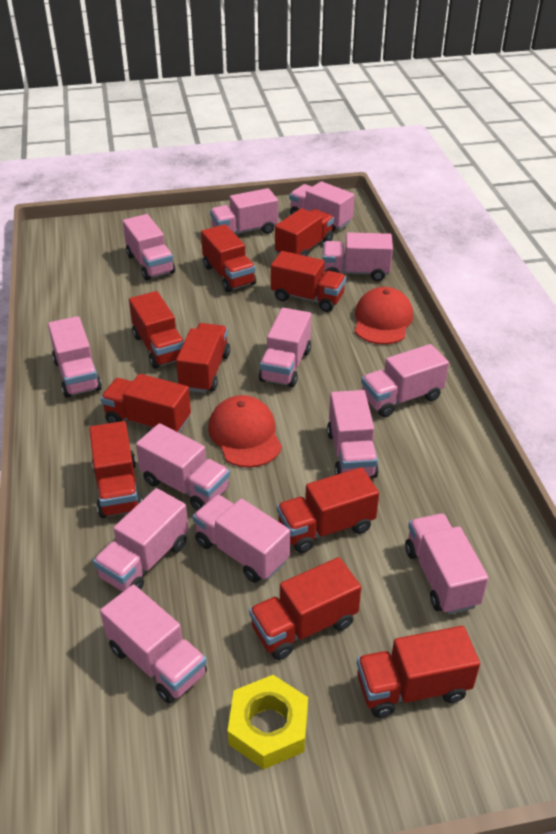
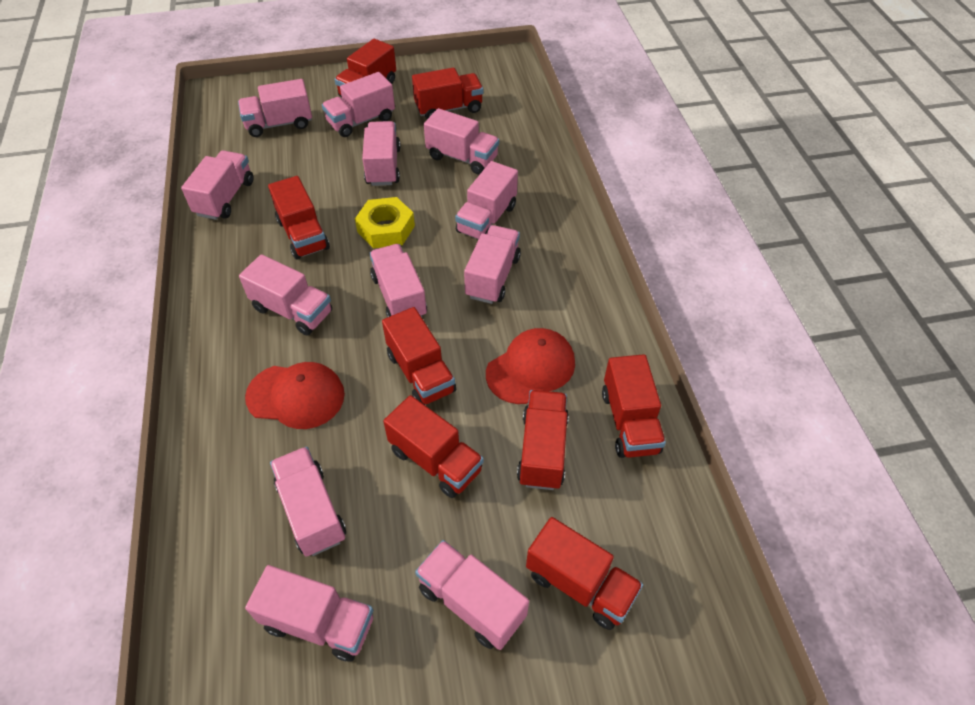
pink truck: [48,316,102,398] [93,488,189,592] [100,584,207,704] [123,214,175,281] [136,423,230,511] [193,495,290,583] [210,188,278,234] [259,308,311,387] [289,181,354,232] [323,232,393,281] [327,390,379,478] [361,344,449,417] [405,513,488,614] = 13 -> [181,150,253,220] [238,79,312,137] [239,254,332,336] [245,565,373,662] [270,447,346,557] [322,72,395,137] [362,121,401,186] [369,244,427,317] [415,540,529,650] [424,108,499,175] [455,161,518,240] [464,225,521,304] = 12
red truck: [89,421,142,518] [101,374,191,433] [129,291,184,369] [176,323,230,393] [201,224,256,292] [249,557,361,660] [271,251,346,312] [275,208,334,256] [277,467,379,553] [357,626,480,718] = 10 -> [268,176,330,260] [334,39,396,97] [382,307,456,405] [383,395,484,498] [412,68,483,119] [517,390,569,490] [526,517,643,630] [602,354,666,458] = 8

